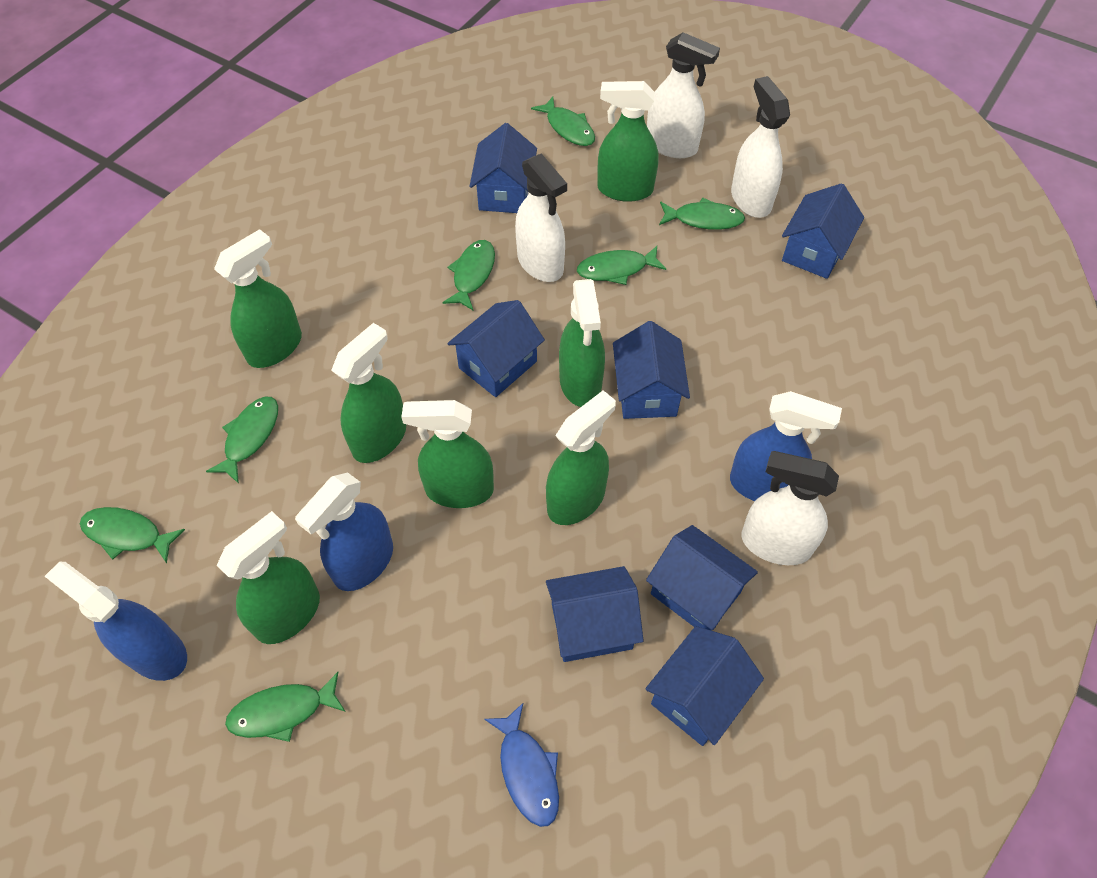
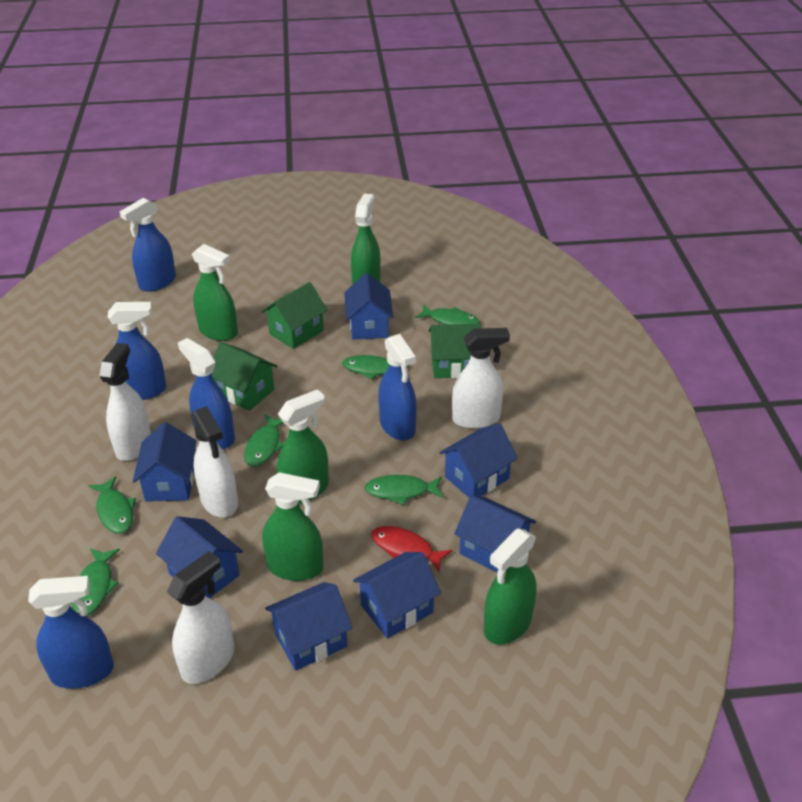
blue fish: [484,703,559,827] = 1 -> none = 0
blue spray bottle: [45,562,187,681] [295,473,393,591] [730,391,842,501] = 3 -> [28,576,114,689] [108,302,166,400] [120,198,176,292] [178,338,235,449] [378,334,417,440] = 5
green fish: [80,507,185,563] [206,397,278,484] [225,672,346,742] [442,240,495,311] [531,97,595,146] [577,246,666,285] [659,198,745,230] = 7 -> [72,548,120,616] [89,476,136,534] [244,414,284,466] [343,355,409,380] [364,475,443,505] [415,304,480,325] = 6
green house: none = 0 -> [211,342,278,411] [261,282,327,349] [429,324,481,378] = 3
green spray bottle: [214,229,302,368] [217,511,320,644] [331,323,406,463] [401,400,494,508] [546,390,616,525] [559,279,605,407] [597,81,658,202] = 7 -> [192,244,238,341] [262,472,323,581] [277,389,329,504] [351,193,381,285] [484,528,537,644] = 5
red fish: none = 0 -> [371,526,452,572] = 1

